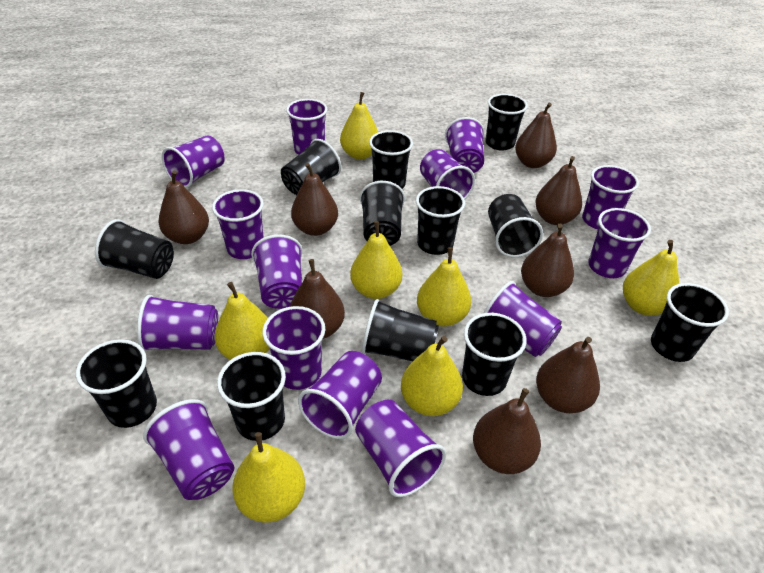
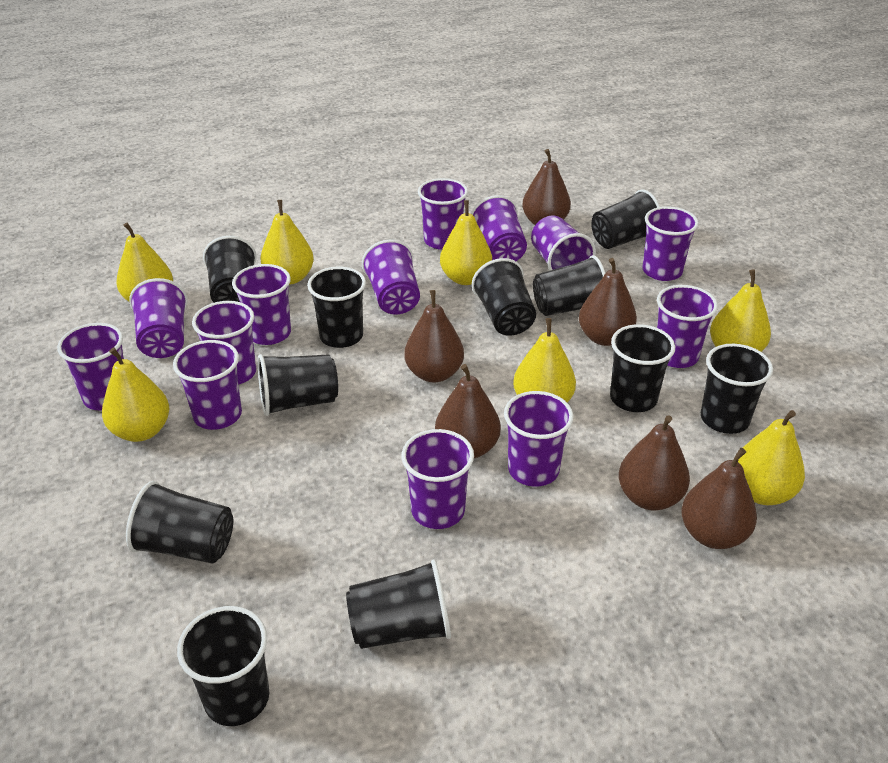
black cup: [76,339,157,428] [95,219,174,279] [217,352,286,441] [281,139,341,195] [360,181,405,246] [362,299,439,361] [369,130,413,189] [416,186,465,255] [462,313,527,396] [485,94,528,151] [488,194,543,257] [651,283,729,362] = 12 -> [126,481,233,563] [177,606,269,726] [203,236,257,303] [258,354,338,416] [307,267,366,348] [346,560,451,649] [472,258,536,335] [533,255,605,316] [591,189,660,249] [610,324,675,412] [701,344,773,434] = 11
brown pear: [158,171,209,244] [290,259,345,339] [291,163,338,236] [473,388,541,474] [515,103,557,168] [521,224,574,297] [535,156,582,225] [536,337,600,413] = 8 -> [404,290,464,383] [435,364,501,458] [522,149,571,225] [579,258,637,346] [619,415,690,511] [681,448,757,549] = 6
purple cup: [137,295,218,352] [143,399,235,500] [162,135,225,188] [212,189,264,259] [251,234,302,309] [262,306,326,390] [286,99,328,155] [298,351,382,439] [355,400,446,497] [420,149,475,200] [445,117,484,173] [484,281,562,357] [582,165,639,229] [588,208,651,278] = 14 -> [57,323,124,411] [129,278,188,358] [173,340,242,430] [192,301,256,385] [232,264,291,345] [362,239,420,314] [401,429,474,529] [418,178,468,250] [471,195,527,261] [504,391,573,487] [531,215,596,271] [643,206,699,281] [657,285,718,368] = 13

